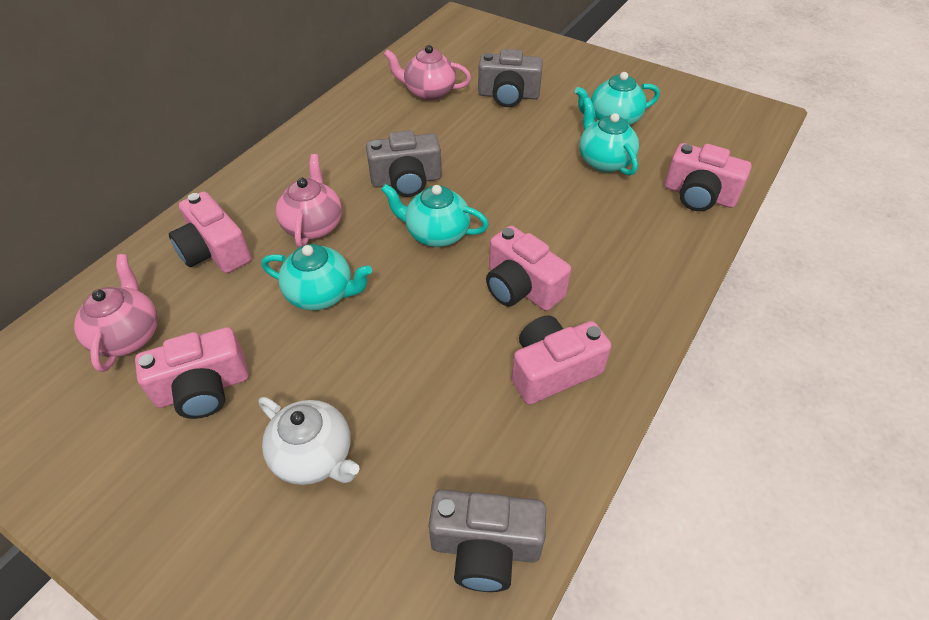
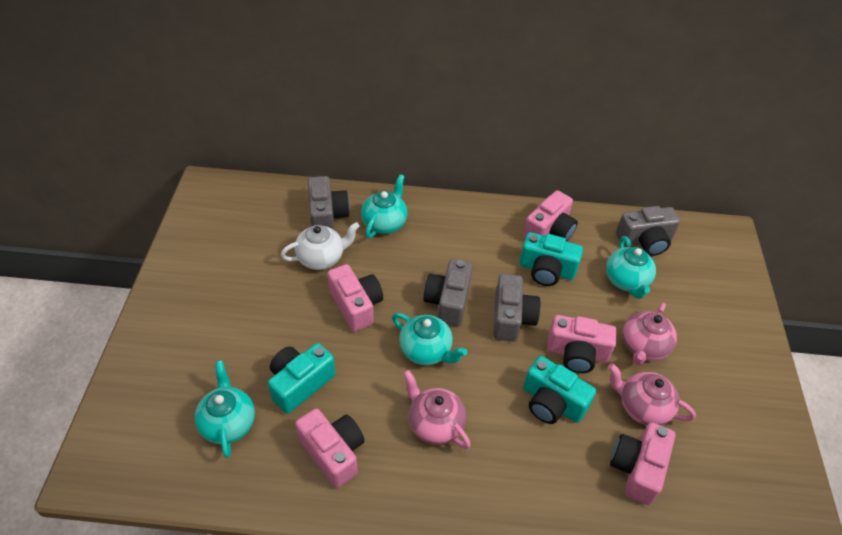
grey camera: [366,130,441,197] [429,489,546,592] [478,49,543,107] = 3 -> [308,176,350,230] [423,259,472,326] [493,274,541,342] [616,206,680,256] = 4
turquoise camera: none = 0 -> [268,343,335,414] [519,232,583,286] [523,356,596,424] = 3

